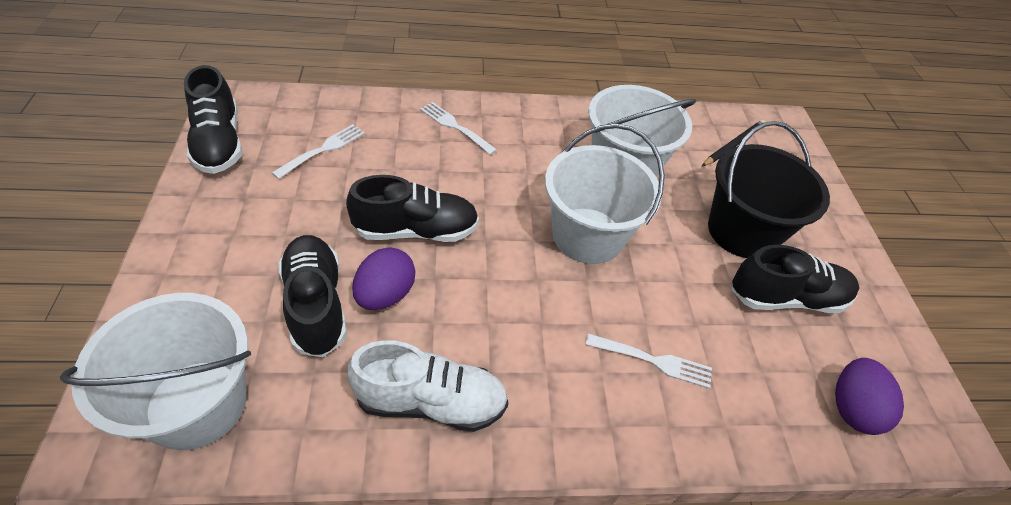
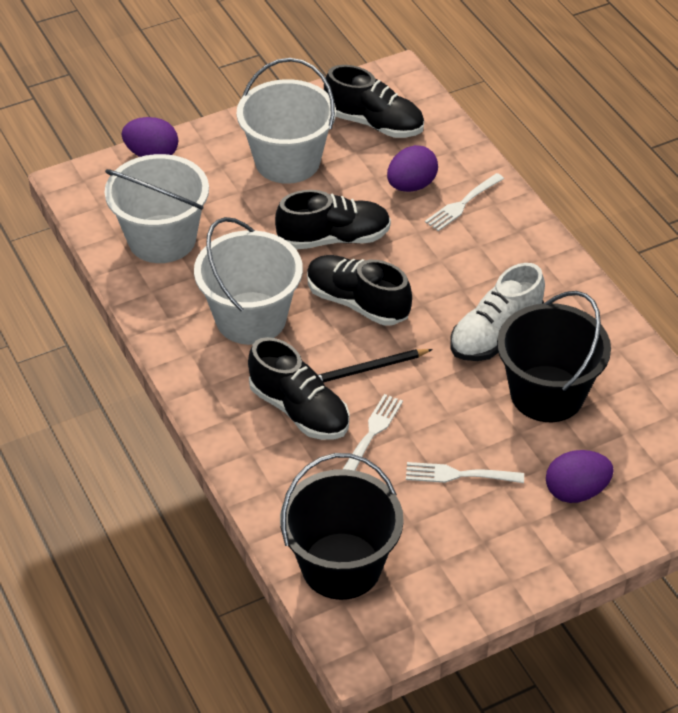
black bucket: [708,121,830,258] = 1 -> [280,453,404,600] [497,291,611,422] = 2
purple egg: [352,247,415,310] [835,358,904,435] = 2 -> [122,117,178,157] [387,145,438,192] [546,450,614,503] = 3

